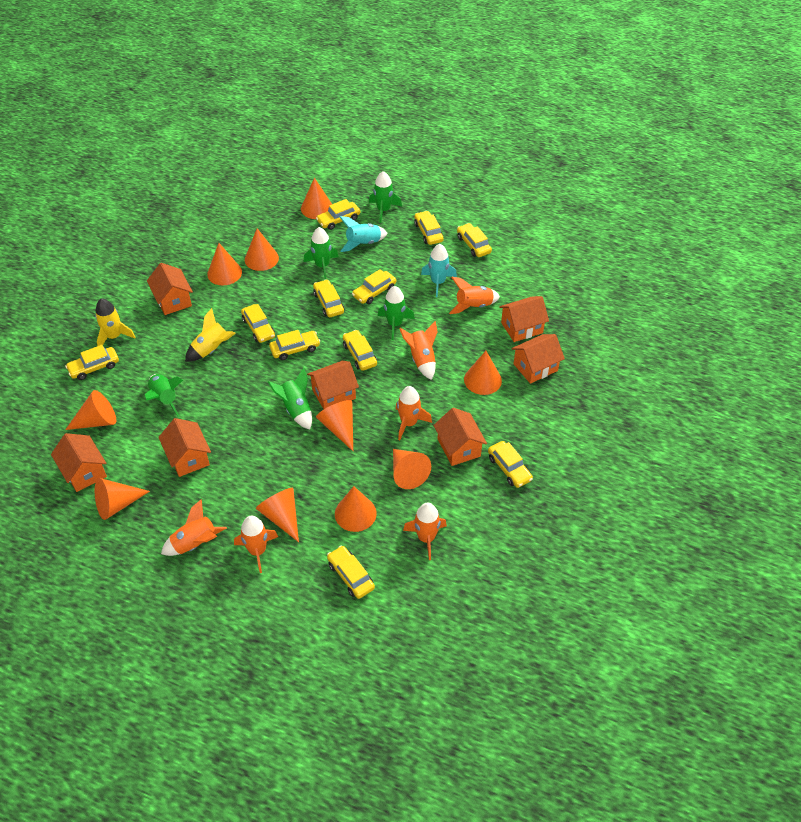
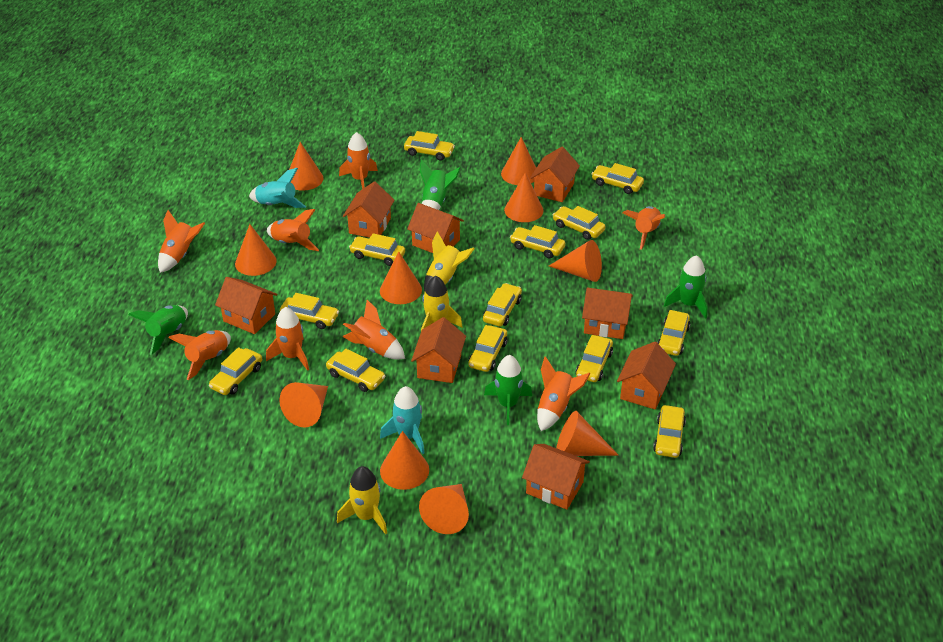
green rocket: [145,374,183,417] [268,368,312,430] [304,227,339,279] [369,171,402,223] [378,286,415,340] = 5 -> [128,305,188,355] [420,159,460,210] [484,355,532,425] [664,255,707,319] = 4
orange house: [51,433,107,492] [147,263,193,315] [158,418,211,477] [307,361,359,409] [433,408,487,466] [499,296,549,342] [511,334,565,384] = 7 -> [215,277,278,334] [343,181,395,238] [407,203,464,253] [411,317,466,383] [522,444,590,510] [530,147,580,202] [582,287,633,339] [617,342,676,410] = 8
orange rocket: [161,499,227,556] [234,516,278,573] [396,386,432,440] [399,321,438,380] [403,503,447,560] [449,277,500,314] = 6 -> [158,210,205,273] [168,330,231,380] [266,307,309,371] [267,209,319,251] [339,132,378,189] [342,300,405,360] [537,356,590,431] [623,206,665,250] = 8
yellow car: [65,345,119,380] [241,304,275,343] [269,330,320,360] [313,279,344,317] [316,199,360,230] [327,546,375,599] [343,330,377,371] [352,269,396,304] [414,211,444,245] [457,223,492,257] [488,441,533,488] = 11 -> [209,347,262,395] [280,293,339,329] [326,349,385,392] [349,233,405,266] [404,131,455,161] [468,325,507,372] [483,283,522,326] [510,225,565,259] [553,206,606,240] [576,335,613,382] [592,163,644,194] [653,405,686,458] [657,310,690,356] = 13
yellow rocket: [95,298,136,346] [185,308,236,362] = 2 -> [337,466,387,535] [421,276,463,331] [424,231,475,291] = 3

